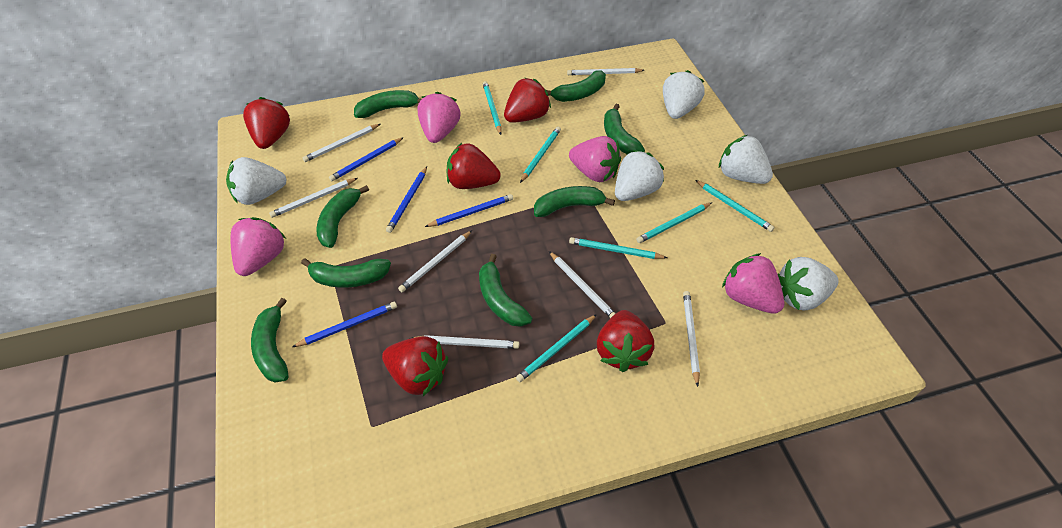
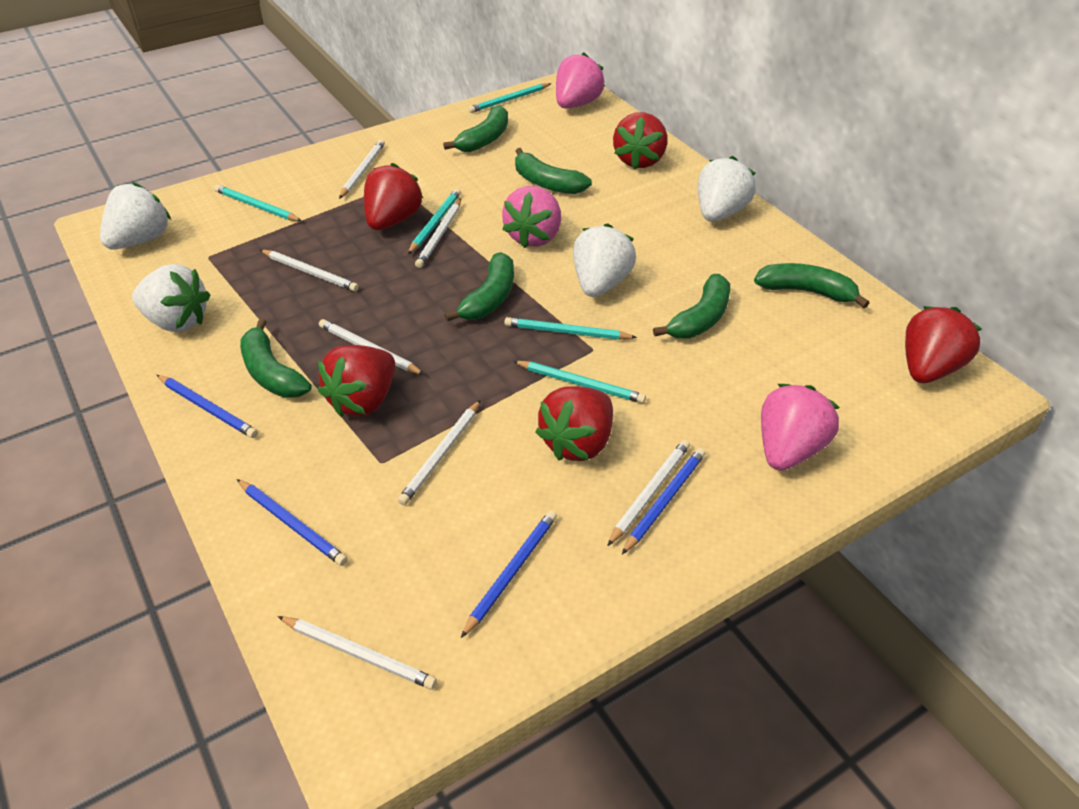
green banana: [251,298,289,383] [301,258,391,288] [316,185,369,248] [354,90,421,118] [479,254,532,327] [534,186,615,217] [546,70,606,102] [604,104,645,154] = 8 -> [240,319,311,398] [443,105,508,152] [444,252,514,322] [515,148,592,194] [653,274,730,338] [754,263,869,308] = 6
pink strawberry: [230,217,286,276] [417,92,460,143] [569,136,621,182] [722,253,784,314] = 4 -> [502,186,561,248] [556,52,605,109] [761,384,840,471] = 3
turquoise pencil: [483,81,501,135] [516,314,597,382] [520,127,561,183] [569,237,667,259] [636,203,712,243] [695,180,775,232] = 6 -> [214,185,302,221] [408,188,461,254] [468,83,551,113] [504,317,637,340] [513,361,646,403] = 5
white strawberry: [226,157,287,205] [615,150,664,201] [663,70,705,119] [719,135,773,184] [778,257,838,311] = 5 -> [100,182,171,250] [132,264,210,332] [573,223,636,297] [698,156,756,222] = 4

